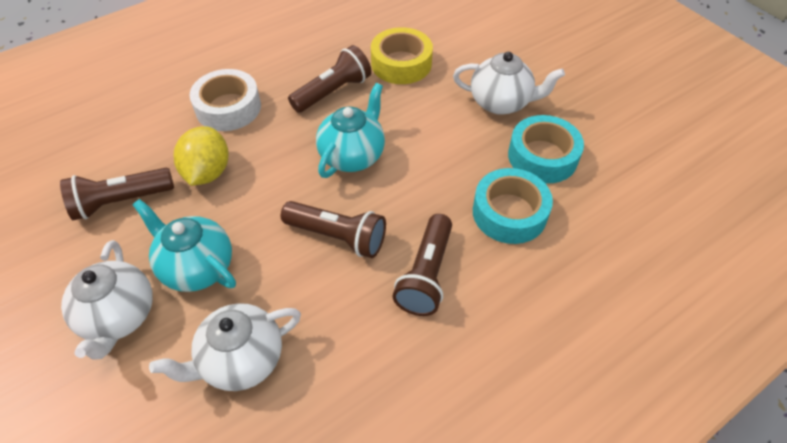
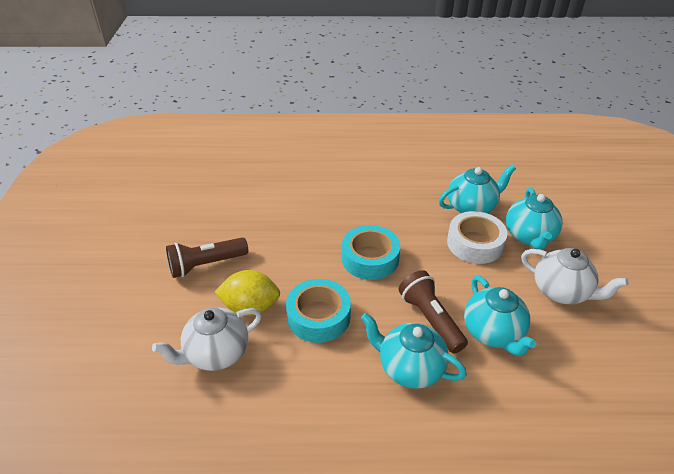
brown flashlight: [60,168,174,220] [281,201,386,258] [288,45,372,113] [393,214,452,316] = 4 -> [166,238,248,278] [399,270,468,353] = 2
turquoise teapot: [132,199,236,292] [316,83,385,178] = 2 -> [361,313,467,389] [439,165,516,214] [464,276,537,356] [506,188,563,250] = 4
white teapot: [61,240,153,359] [149,303,301,391] [453,52,565,115] = 3 -> [152,308,262,371] [521,248,629,304] = 2
yellow tape: [371,27,433,84] = 1 -> none = 0

